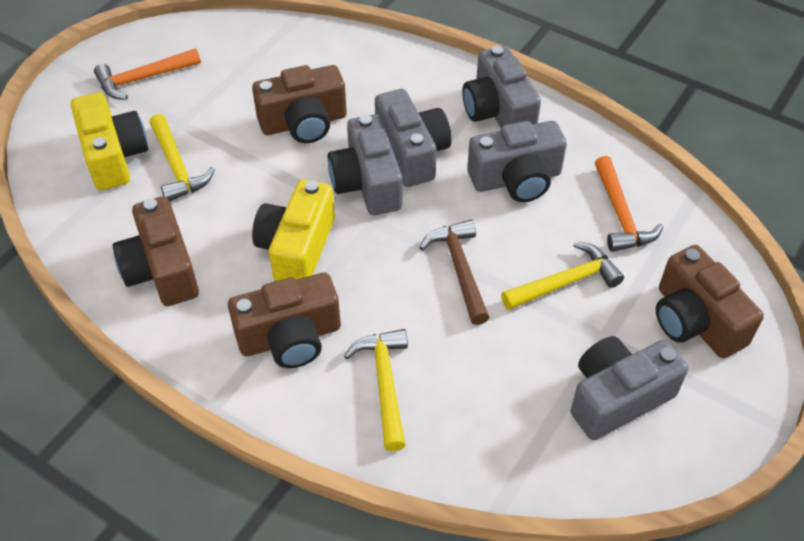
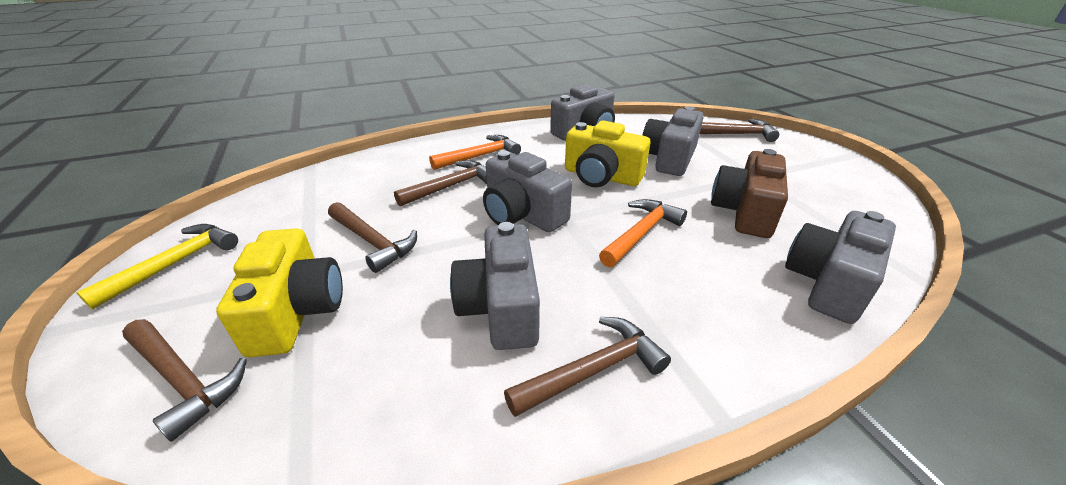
brown camera: [113,197,199,306] [228,273,341,368] [252,65,347,143] [656,245,764,358] = 4 -> [711,149,788,238] = 1
brown hammer: [419,220,490,325] = 1 -> [122,319,247,442] [328,202,417,273] [394,160,487,206] [504,317,671,417] [700,119,779,142] = 5
yellow hammer: [149,114,215,201] [344,329,408,451] [501,242,624,310] = 3 -> [76,224,238,310] = 1

